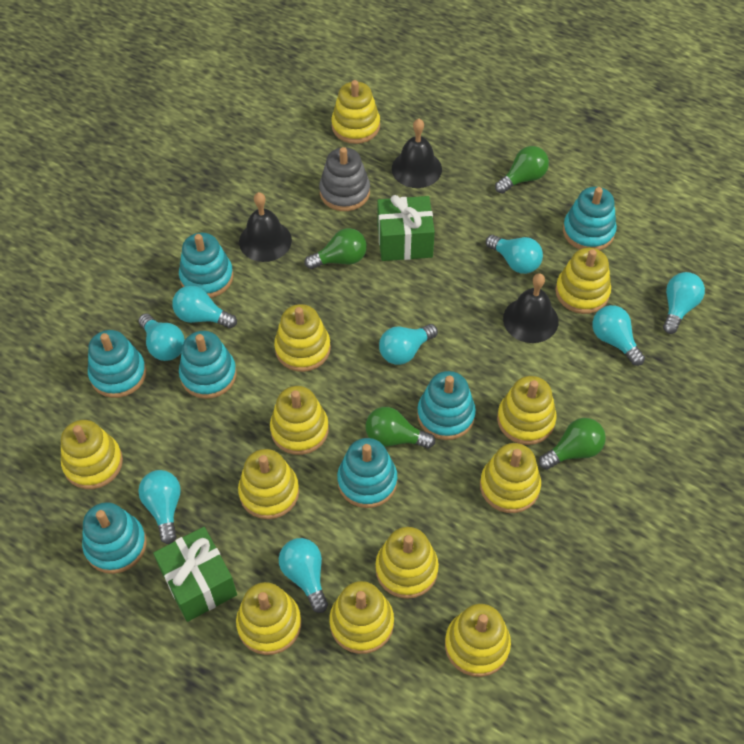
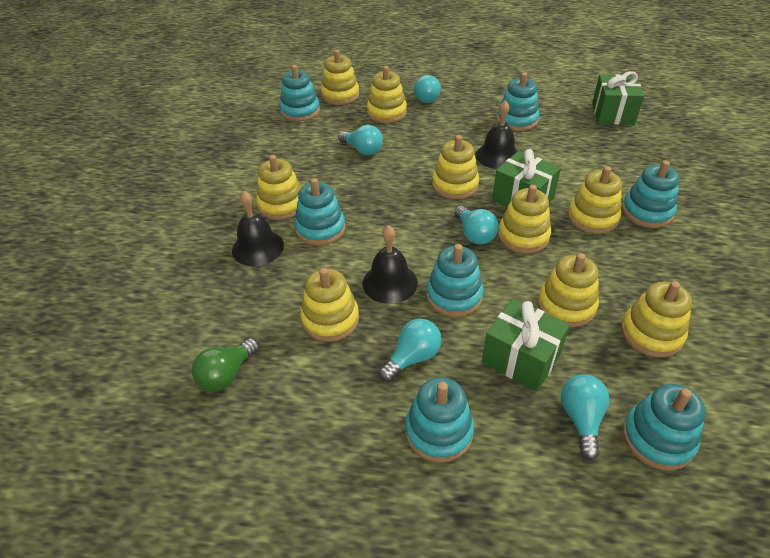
green gift: [153,527,237,622] [377,195,435,261] = 2 -> [482,298,570,391] [492,149,561,207] [592,71,644,125] = 3
green light bulb: [305,228,367,269] [365,407,435,449] [495,146,549,194] [539,418,606,470] = 4 -> [192,338,259,391] = 1
grey stacking toy: [319,147,370,211] = 1 -> none = 0
turquoise light bulb: [138,314,185,361] [138,470,181,544] [172,285,237,328] [279,538,328,613] [379,324,438,365] [486,235,543,274] [592,305,645,366] [663,272,705,334] = 8 -> [338,125,383,155] [379,319,442,382] [414,75,441,103] [454,206,499,244] [561,374,610,460] = 5
yellow stacking toy: [61,420,123,489] [236,582,301,655] [238,449,299,519] [270,386,329,455] [274,304,331,372] [329,581,394,654] [331,80,380,144] [376,527,439,599] [445,604,511,677] [480,443,541,513] [497,376,557,445] [556,248,611,314] = 12 -> [256,155,301,220] [300,268,359,342] [321,50,359,105] [367,66,407,123] [432,135,479,199] [498,185,551,254] [538,253,599,327] [568,166,622,234] [621,281,692,357] = 9

